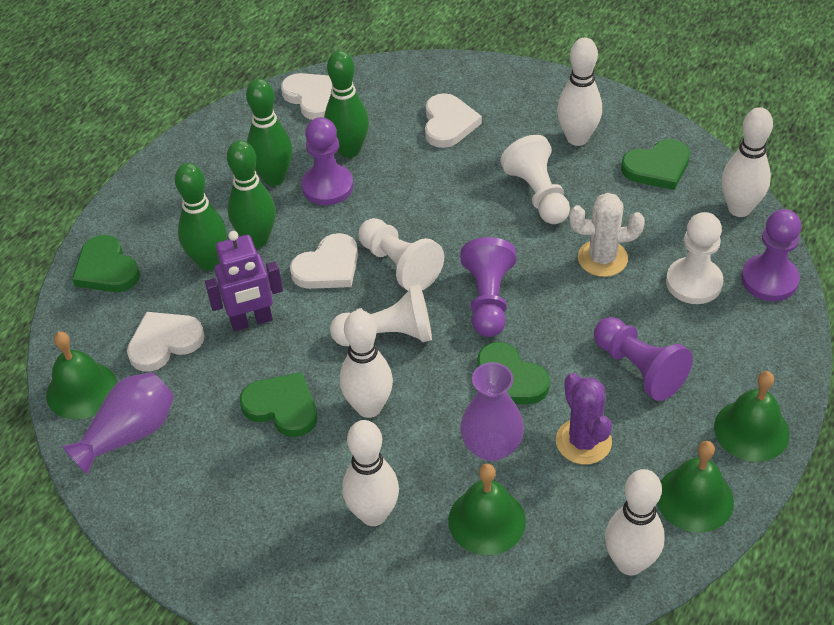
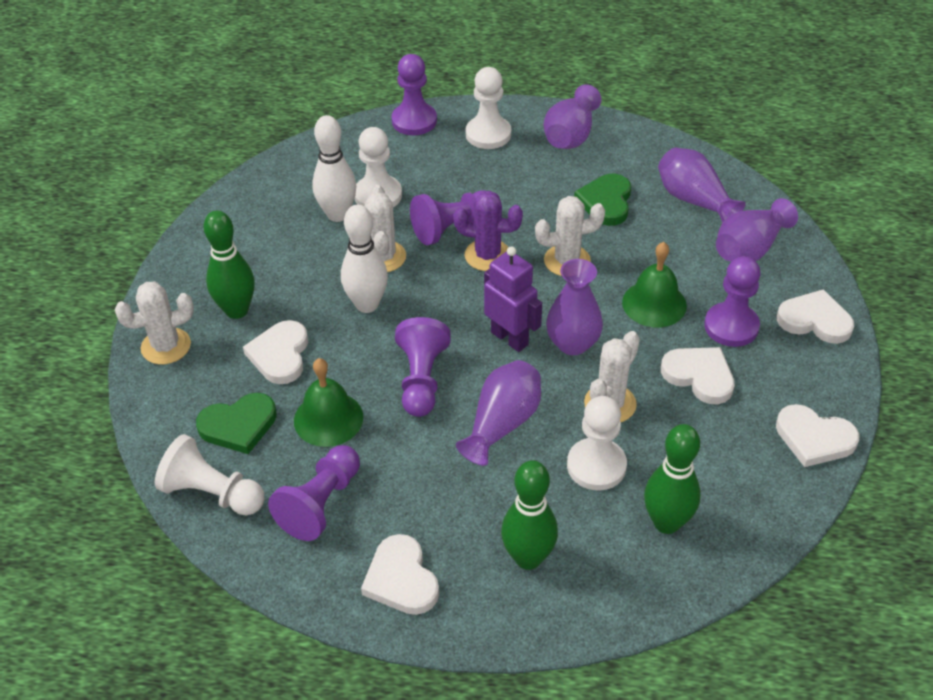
green bell: [46,332,117,419] [448,464,526,555] [657,441,734,533] [714,371,790,462] = 4 -> [294,358,363,447] [622,242,687,327] = 2
green bowling pin: [175,163,227,271] [227,140,276,248] [246,79,292,186] [324,51,369,158] = 4 -> [204,211,255,319] [501,460,558,570] [644,424,701,534] = 3
green heart: [72,235,140,292] [240,372,317,437] [477,342,550,404] [621,139,690,190] = 4 -> [196,393,277,454] [574,174,631,226] = 2
purple pawn: [301,117,354,205] [461,237,516,337] [594,317,693,401] [742,209,801,301] = 4 -> [268,445,360,541] [391,54,437,135] [395,317,451,417] [410,190,483,245] [704,256,760,347] = 5
purple vase: [62,372,174,475] [460,362,524,461] = 2 -> [456,360,541,466] [543,84,602,149] [546,259,603,355] [658,148,746,223] [716,198,798,261] = 5
white bowling pin: [340,310,393,418] [342,420,399,526] [557,38,602,146] [605,469,665,575] [722,107,773,217] = 5 -> [312,115,356,222] [341,205,388,313] = 2
white cactus: [569,193,645,277] = 1 -> [115,282,194,364] [364,185,406,272] [535,196,605,276] [584,331,640,422] = 4
white heart: [127,312,205,372] [281,73,332,120] [290,233,358,289] [425,93,482,148] = 4 -> [243,320,308,384] [361,534,439,615] [661,347,735,404] [776,404,860,467] [777,289,854,344] = 5

